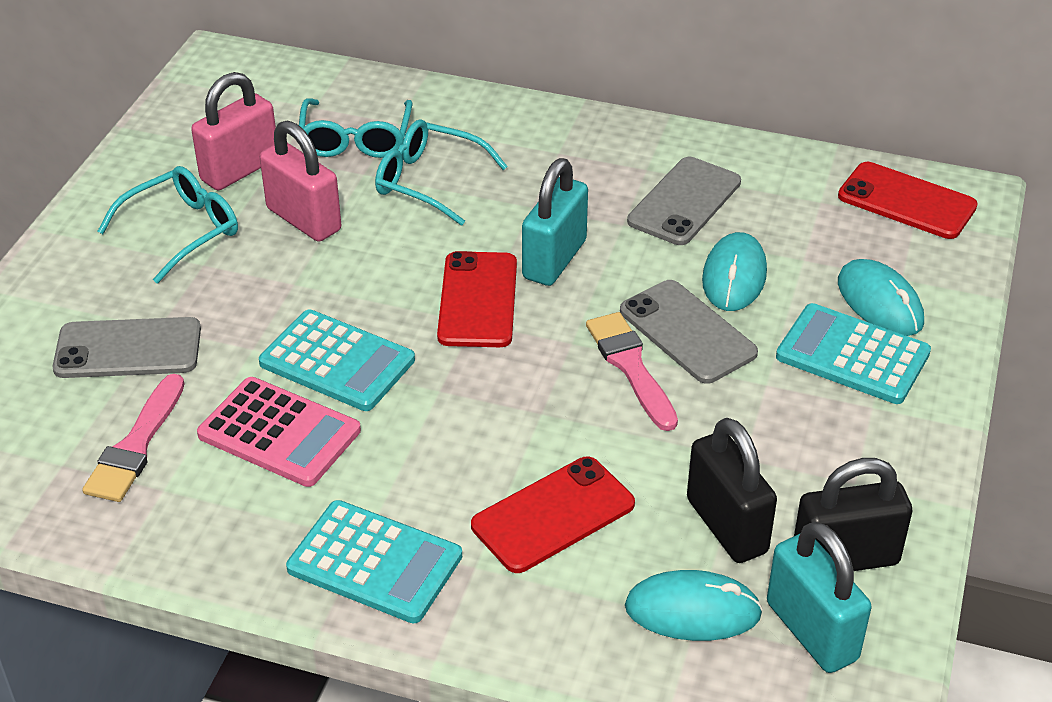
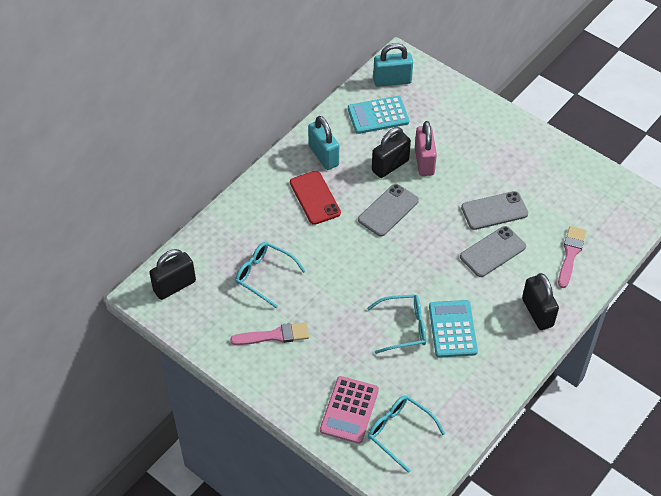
black padlock: [687,418,777,563] [794,458,912,571] = 2 -> [149,249,196,300] [372,127,411,178] [522,273,559,330] = 3
pink padlock: [191,72,276,190] [260,121,341,242] = 2 -> [415,121,437,176] = 1
red phone: [437,251,517,347] [471,457,635,573] [838,162,978,239] = 3 -> [290,171,341,225] = 1
turquoise calculator: [259,309,415,411] [286,500,462,623] [776,303,931,404] = 3 -> [348,96,409,134] [429,300,478,358] = 2
turquoise mouse: [625,570,763,641] [702,232,767,311] [838,259,924,336] = 3 -> none = 0

